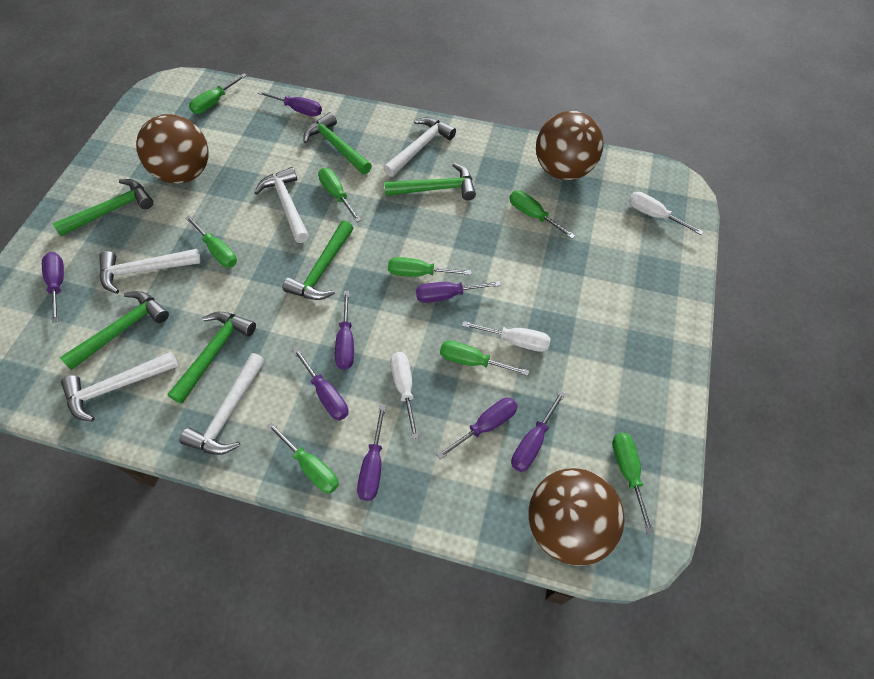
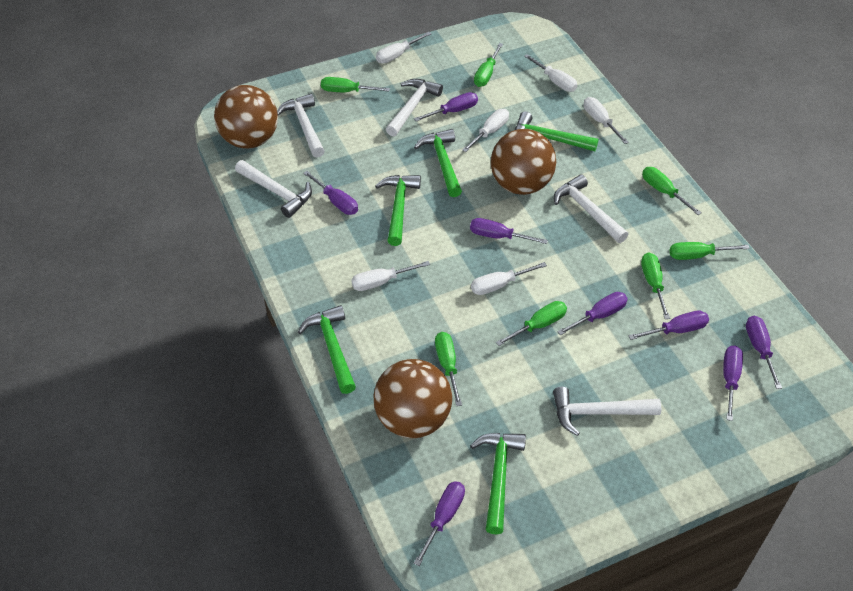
green hammer: [53,179,153,236] [60,291,169,370] [167,312,256,404] [283,220,353,300] [303,112,372,174] [384,163,476,200] = 6 -> [298,305,356,394] [375,175,421,246] [414,129,462,197] [470,433,526,535] [515,111,598,151] = 5
green screwdriver: [185,215,237,267] [189,73,247,114] [267,422,339,493] [318,168,361,222] [388,257,472,277] [440,340,529,376] [510,190,575,239] [612,433,654,534] = 8 -> [321,77,390,92] [435,332,462,406] [474,43,503,87] [496,301,567,346] [641,252,670,319] [642,167,701,215] [670,242,750,260] = 7
white screwdriver: [390,352,419,439] [462,321,551,352] [629,192,704,235] = 3 -> [351,261,430,291] [376,32,431,63] [462,109,509,152] [471,262,547,295] [524,54,577,92] [584,97,629,144] = 6

